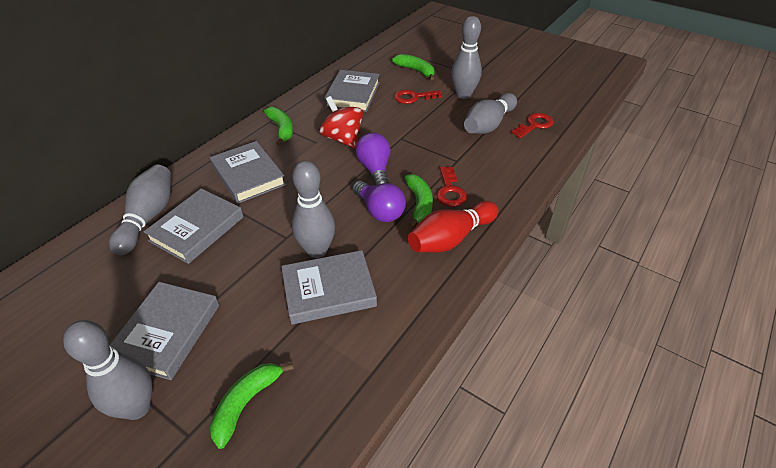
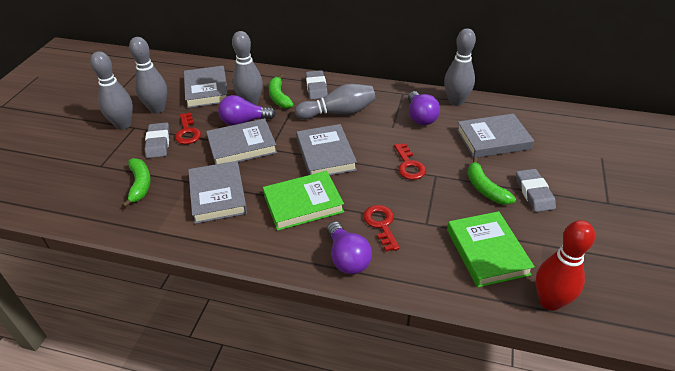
green banana: [210,363,294,449] [264,107,293,146] [392,54,434,80] [405,174,433,228] = 4 -> [122,158,151,208] [268,74,294,109] [468,157,516,205] = 3
green book: none = 0 -> [263,171,344,231] [447,211,535,287] = 2
grey eraser: none = 0 -> [145,122,170,158] [306,70,328,100] [516,169,556,212] = 3
purple light bulb: [352,181,406,222] [355,133,390,185] = 2 -> [218,95,276,126] [327,221,372,274] [408,91,440,125] = 3
red spinning top: [319,96,363,148] = 1 -> none = 0

